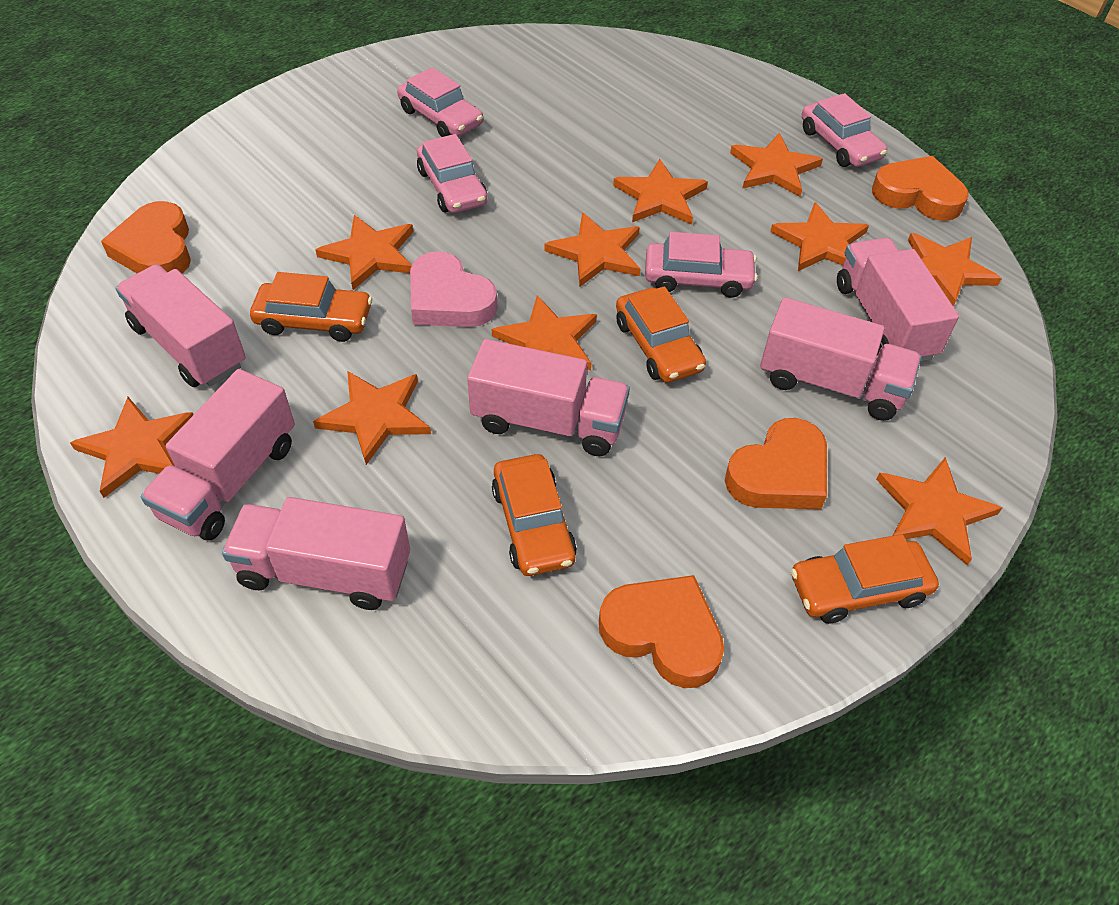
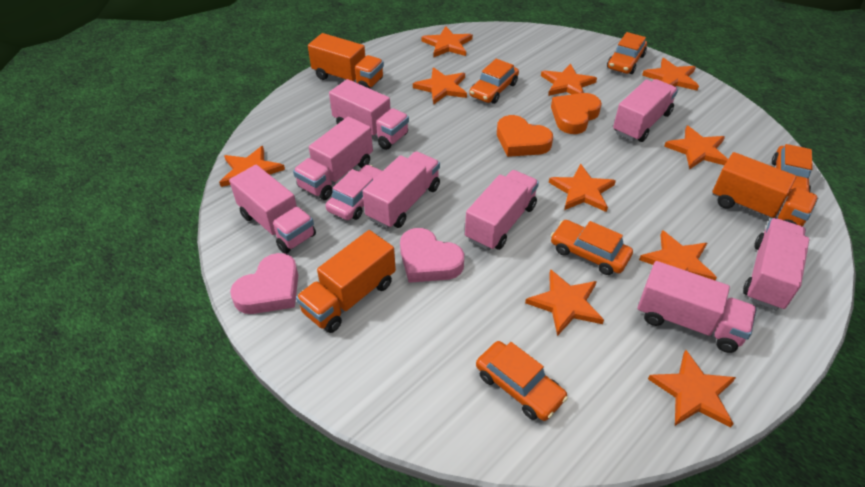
orange car: [250,272,372,342] [492,454,577,576] [616,286,706,383] [791,534,939,624] = 4 -> [469,59,519,104] [476,341,568,421] [551,220,633,275] [607,32,647,74] [772,144,813,196] = 5
orange heart: [101,201,191,274] [599,575,724,688] [725,418,827,510] [872,156,969,221] = 4 -> [497,115,553,157] [551,93,602,134] = 2
orange truck: none = 0 -> [296,230,396,333] [308,33,384,89] [712,152,818,226] = 3
pink car: [397,67,483,137] [417,134,488,213] [645,232,757,298] [802,93,887,167] = 4 -> [326,165,382,220] = 1
pink heart: [410,251,497,327] = 1 -> [230,253,298,314] [400,228,464,283] = 2
pink truck: [116,264,246,387] [141,369,295,540] [222,497,410,610] [467,339,630,456] [760,297,921,421] [837,238,959,362] = 6 -> [229,165,316,254] [293,117,373,200] [329,79,409,150] [363,151,440,229] [465,170,539,251] [613,79,678,142] [638,261,757,353] [743,218,809,310] = 8

